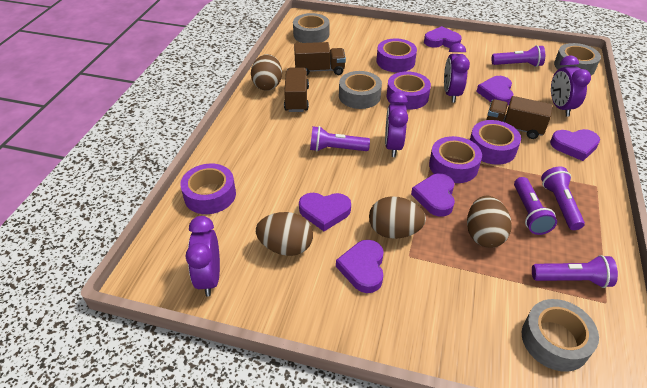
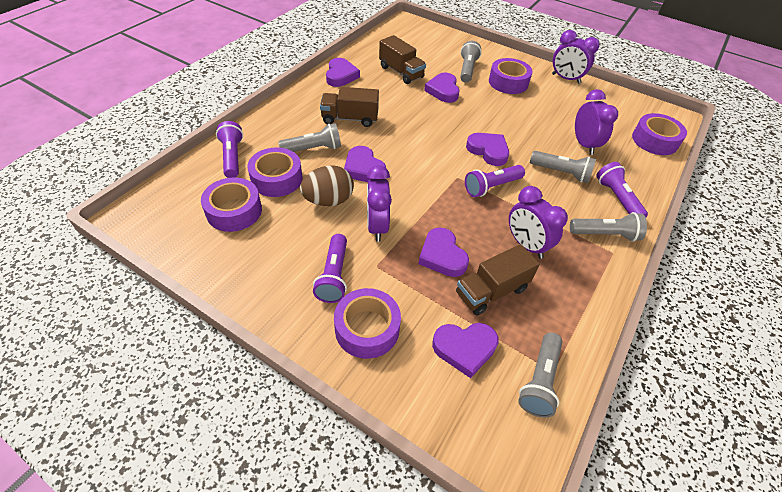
brown egg: [251,54,282,91] [256,212,313,256] [369,196,426,239] [467,196,512,248] = 4 -> [300,165,354,206] = 1
grey flashlight: none = 0 -> [278,123,341,152] [460,41,481,83] [518,332,563,418] [530,151,596,183] [570,212,647,242] = 5
grey tape: [293,13,329,43] [339,71,382,109] [522,299,599,372] [554,43,601,75] = 4 -> none = 0
purple flashlight: [310,126,370,152] [491,45,545,67] [514,177,557,235] [532,255,618,288] [541,167,585,230] = 5 -> [216,121,243,178] [313,234,347,303] [465,165,525,197] [596,162,648,217] = 4

